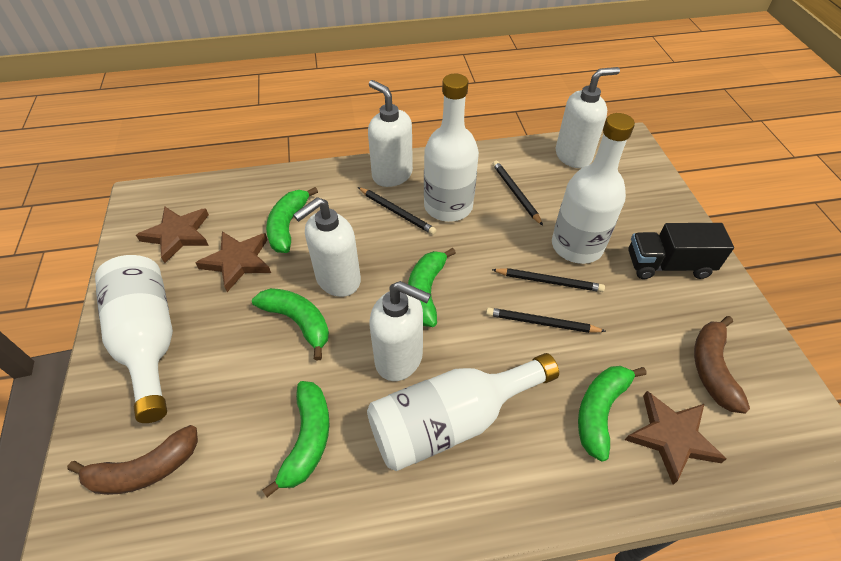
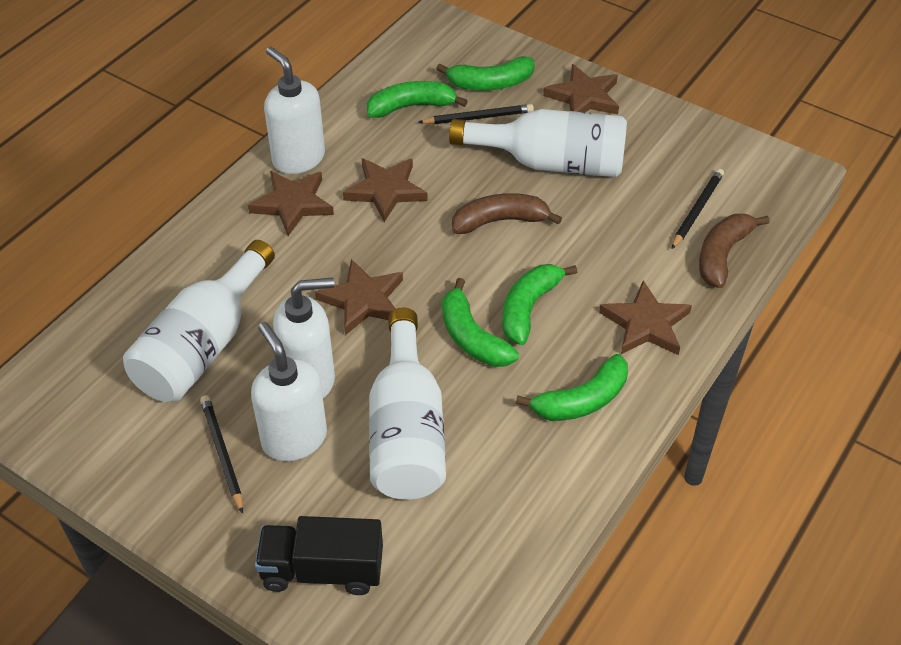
black pencil: [358,187,437,235] [486,307,606,333] [492,268,605,292] [493,161,543,226] = 4 -> [200,395,243,514] [418,104,534,124] [672,169,724,249] = 3
brown star: [136,206,209,263] [195,231,271,292] [625,391,727,485] = 3 -> [248,171,334,236] [315,259,403,335] [343,158,428,222] [543,64,619,114] [599,281,692,355] = 5
white bottle: [95,255,173,423] [367,353,559,471] [424,74,479,222] [552,113,635,264] = 4 -> [123,240,275,402] [369,308,446,500] [449,109,627,177] = 3
white soap dispenser: [293,197,361,297] [368,80,413,187] [370,281,431,381] [556,67,620,168] = 4 -> [251,322,327,461] [264,47,325,174] [273,277,335,398] = 3

